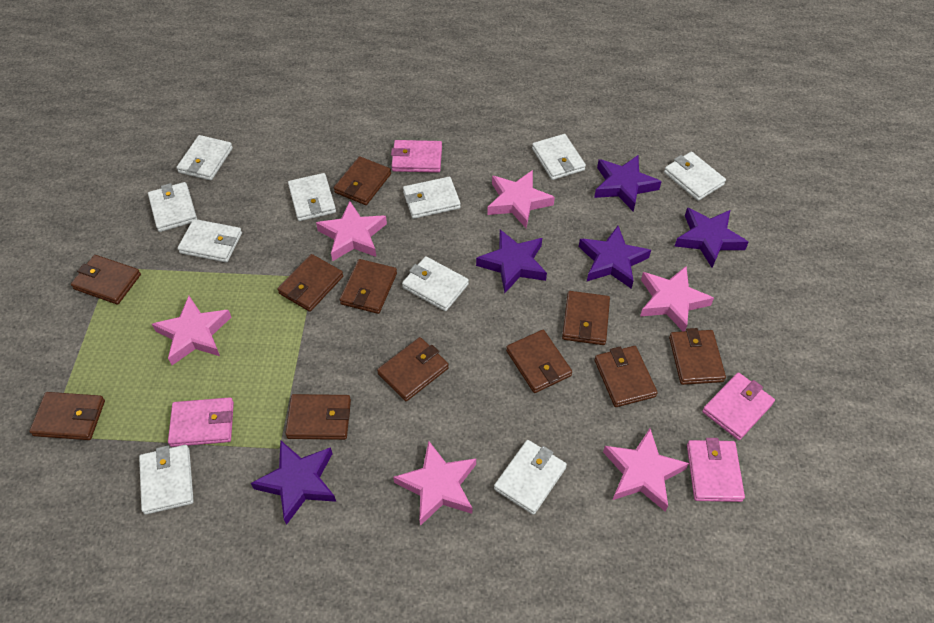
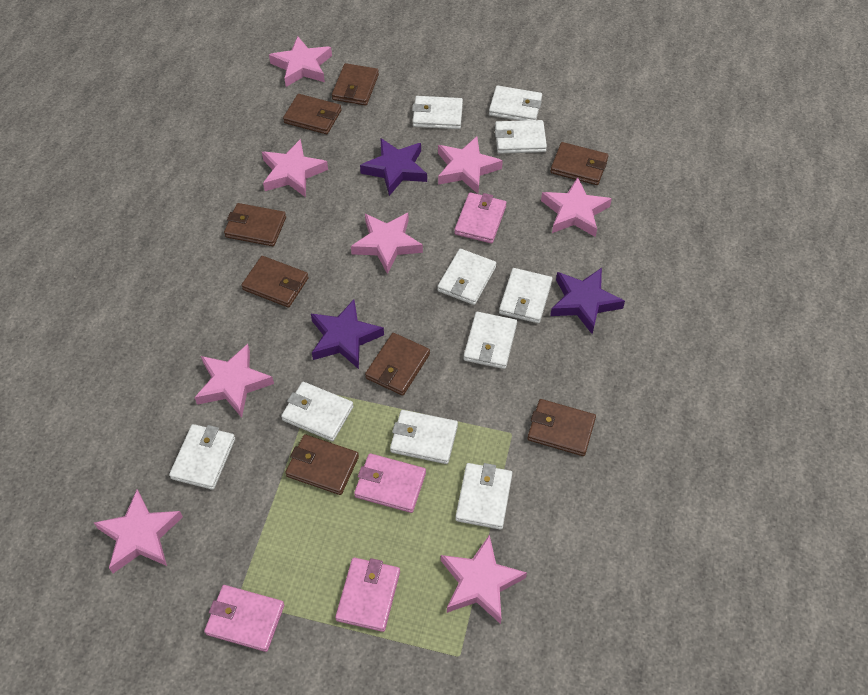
brown wallet: [29,392,105,440] [71,255,141,305] [277,254,343,312] [285,394,351,440] [334,156,391,205] [340,259,397,314] [377,337,449,401] [506,330,572,393] [562,291,610,345] [594,346,658,407] [669,328,726,385] = 11 -> [224,203,286,246] [242,256,309,307] [283,94,341,134] [285,434,359,495] [332,63,379,106] [365,333,430,396] [527,399,596,456] [550,142,608,185] = 8
pink star: [152,296,231,365] [316,201,387,261] [393,441,476,526] [487,170,555,228] [603,429,689,511] [640,266,714,331] = 6 -> [94,489,183,573] [194,344,274,417] [262,139,328,197] [269,36,332,87] [351,213,423,274] [438,136,503,194] [441,534,527,624] [541,177,612,237] = 8
purple star: [251,440,336,525] [476,230,547,293] [579,226,651,289] [594,155,662,212] [675,208,749,268] = 5 -> [311,300,384,369] [360,138,427,196] [550,268,625,334] = 3

